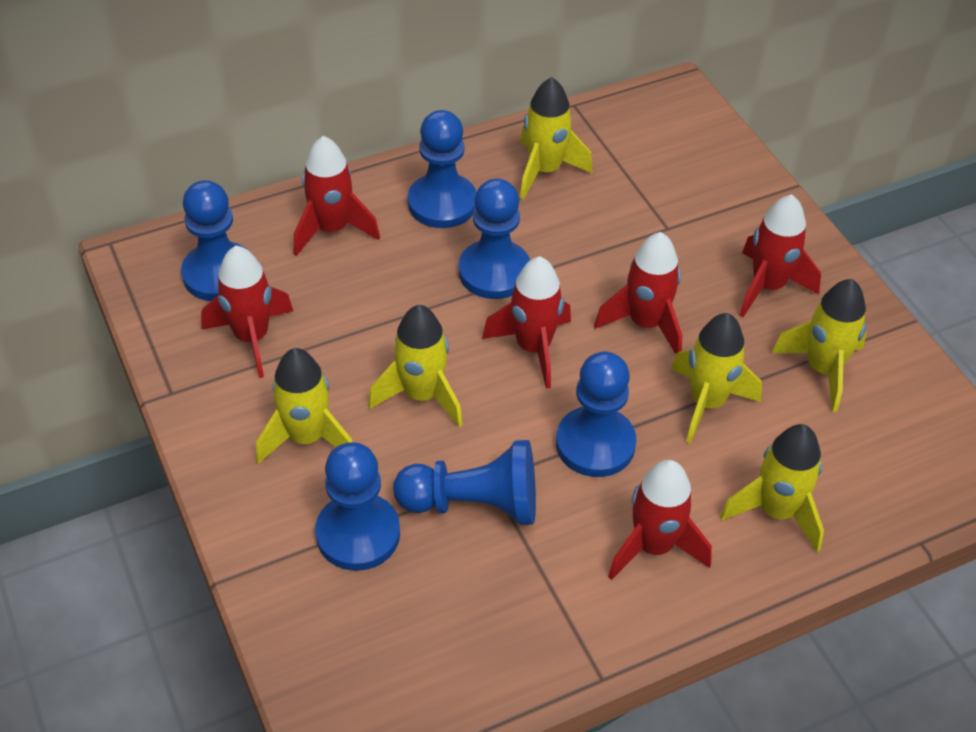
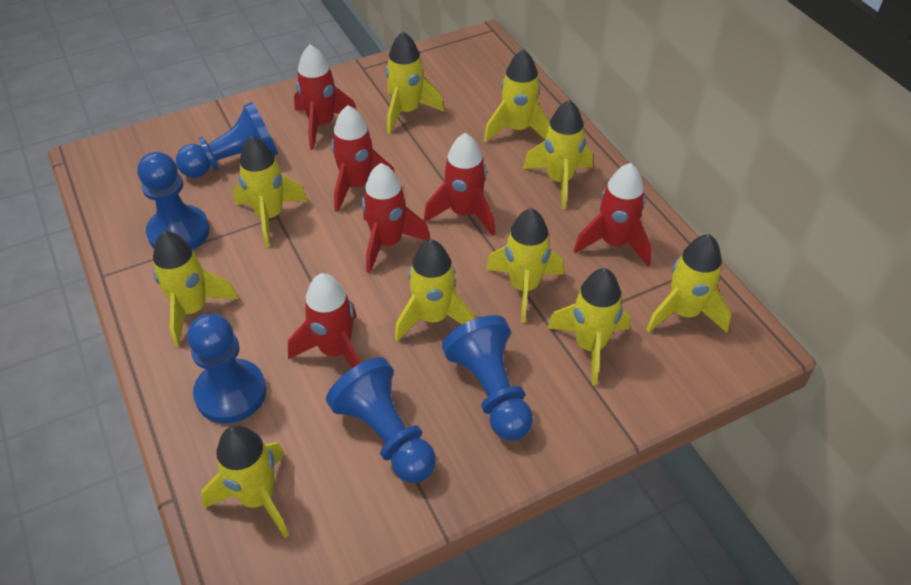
blue pawn: [181,180,246,301] [315,442,400,571] [393,440,536,525] [408,110,476,228] [459,178,530,299] [556,352,636,477] = 6 -> [137,152,210,250] [176,102,278,178] [187,314,266,424] [326,357,436,483] [442,315,533,441] = 5
yellow rocket: [256,348,352,464] [368,305,463,427] [520,77,593,200] [671,313,762,444] [720,424,824,552] [771,279,867,412] = 6 -> [153,231,238,347] [201,425,289,538] [233,136,308,247] [386,32,444,134] [395,239,475,341] [484,49,550,142] [486,208,564,323] [523,100,593,209] [547,268,630,386] [646,234,731,333] = 10

